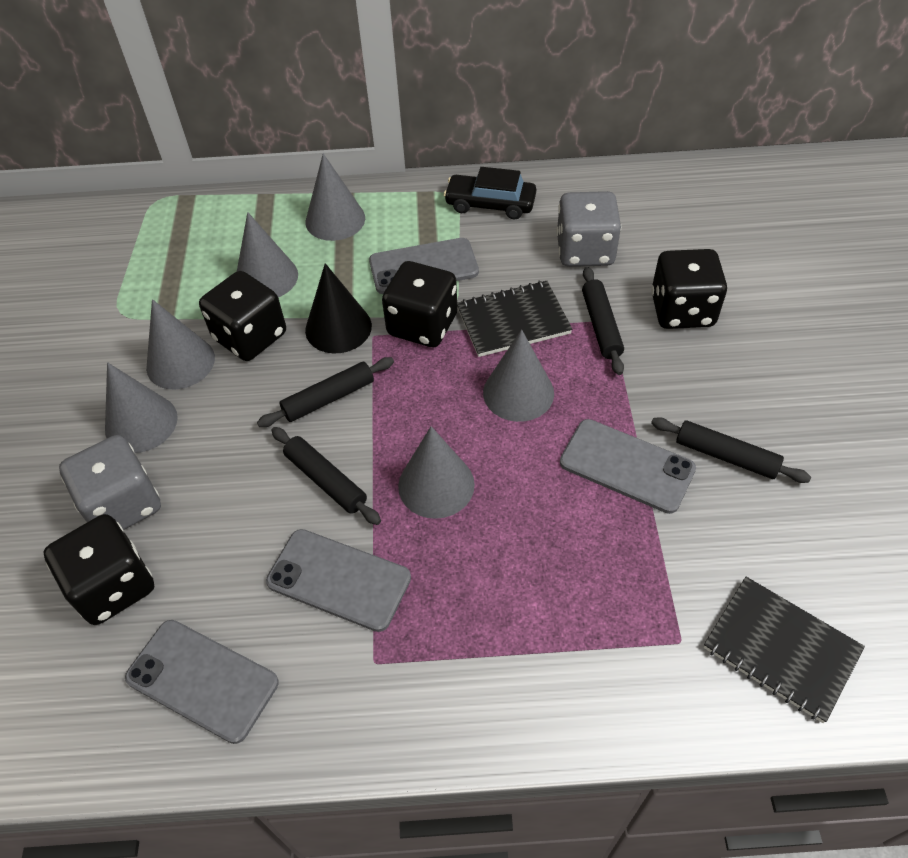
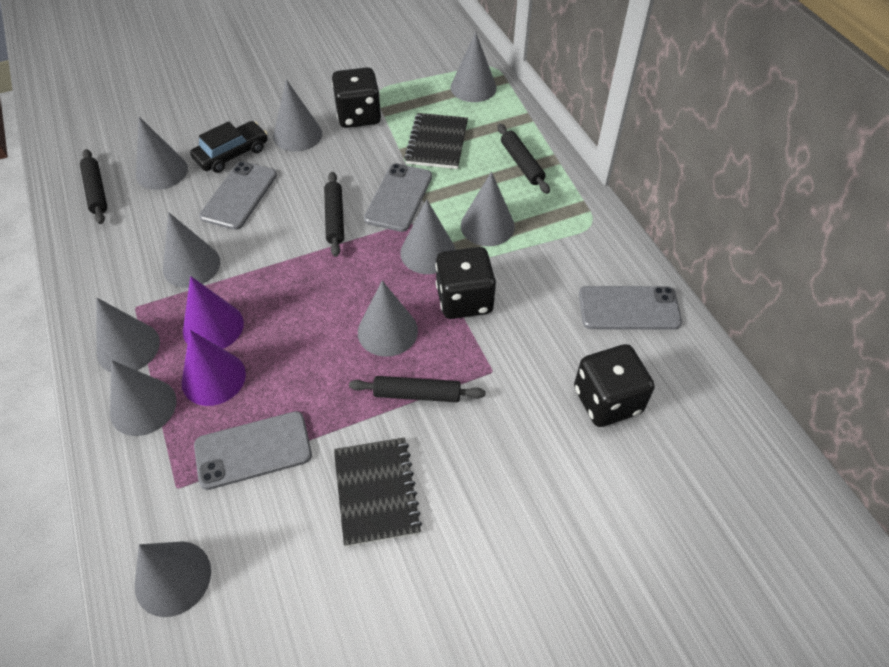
black cone: [305,263,372,354] = 1 -> none = 0
black dice: [44,514,154,625] [199,271,286,361] [382,261,457,347] [651,249,727,329] = 4 -> [332,67,381,128] [435,247,496,319] [574,344,655,427] = 3
grey cone: [105,362,178,453] [146,299,215,390] [237,212,298,297] [306,153,365,241] [398,426,475,519] [483,329,554,422] = 6 -> [96,298,160,372] [110,360,177,436] [135,541,211,617] [136,117,188,190] [163,212,220,288] [273,79,322,151] [358,281,418,357] [400,199,456,274] [451,32,497,102] [461,172,515,246] = 10
grey dice: [59,435,161,530] [557,191,621,267] = 2 -> none = 0
purple cone: none = 0 -> [182,330,246,406] [183,276,244,349] = 2

